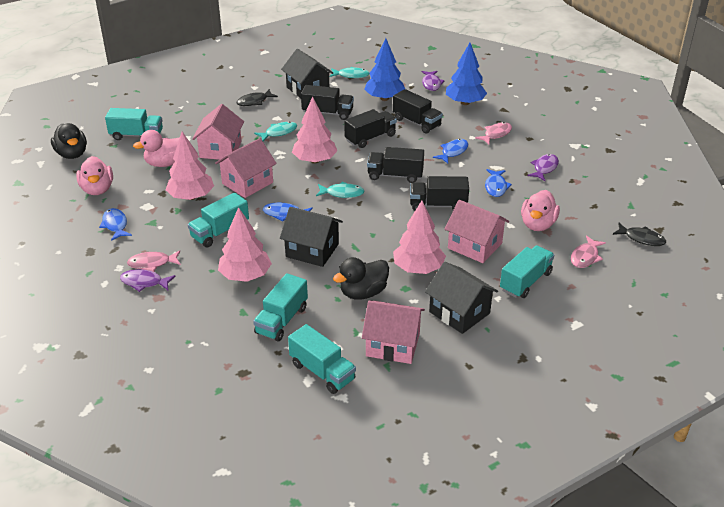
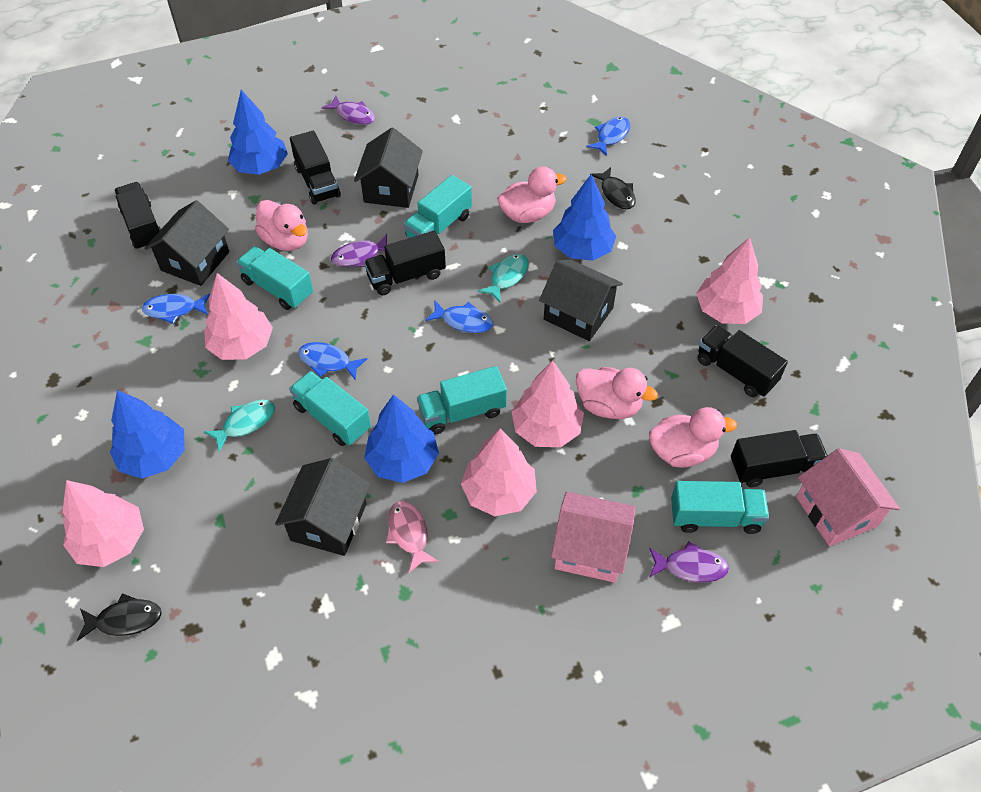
black duck: [51,123,87,159] [333,257,389,300] = 2 -> none = 0
black house: [280,207,343,267] [281,49,333,98] [425,262,498,334] = 3 -> [144,200,229,286] [275,458,371,556] [354,128,423,208] [539,259,623,341] = 4
blue tree: [364,38,405,101] [446,43,487,105] = 2 -> [110,390,185,479] [228,90,288,175] [364,394,439,483] [553,174,616,261] = 4
pink duck: [76,156,113,195] [133,130,180,167] [521,190,560,231] = 3 -> [255,200,308,251] [497,166,567,223] [576,367,658,419] [649,407,737,468] = 4
pink fish: [127,250,181,272] [475,122,512,145] [571,236,606,268] = 3 -> [386,501,439,573] = 1
pink house: [192,104,244,160] [215,138,277,198] [362,301,425,364] [445,200,509,263] = 4 -> [551,492,635,583] [796,448,900,546] = 2
pink tree: [166,132,214,200] [218,207,272,282] [292,96,337,163] [393,201,446,274] = 4 -> [62,480,144,567] [204,273,273,360] [461,428,537,516] [512,361,584,447] [696,237,763,324] = 5
turquoise fish: [254,122,297,141] [316,182,365,198] [329,67,369,78] = 3 -> [204,400,275,452] [478,254,529,302] = 2

